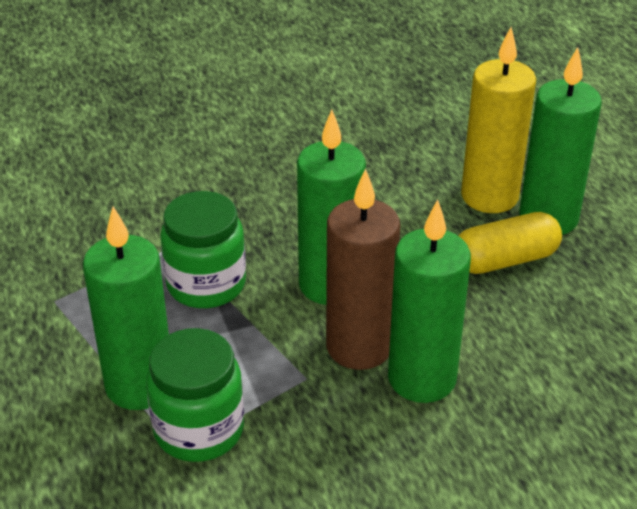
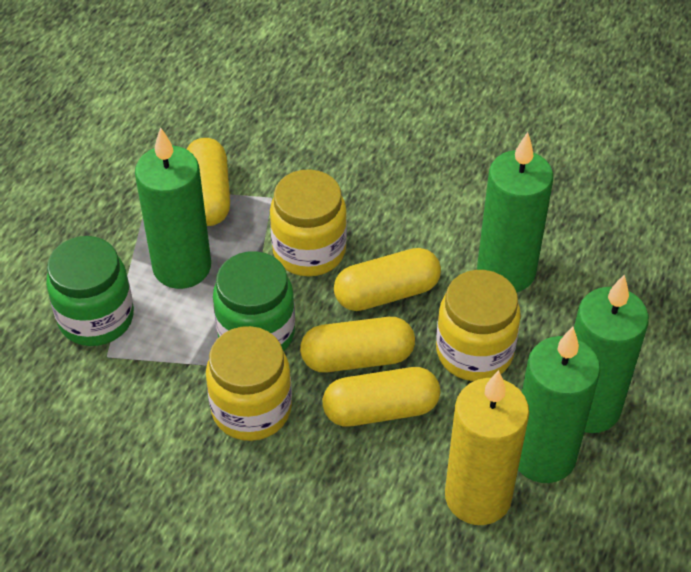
brown candle: [326,168,400,370] = 1 -> none = 0
yellow capsule: [459,212,562,274] = 1 -> [187,138,230,226] [300,317,415,372] [323,367,440,427] [334,248,441,311] = 4
yellow jar: none = 0 -> [206,326,292,441] [270,169,347,276] [436,270,521,381] = 3

